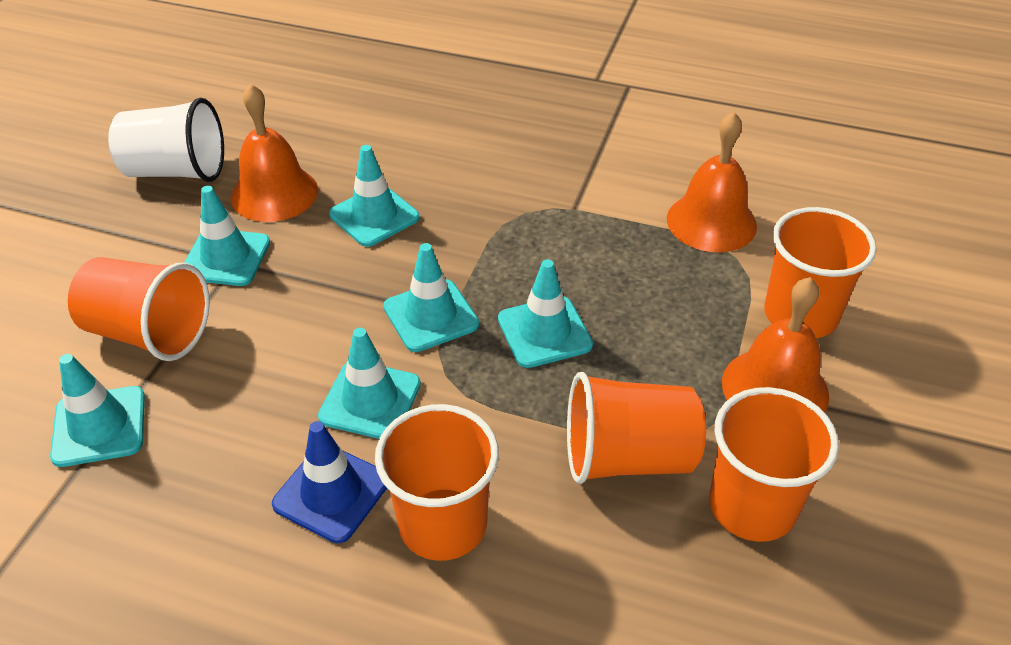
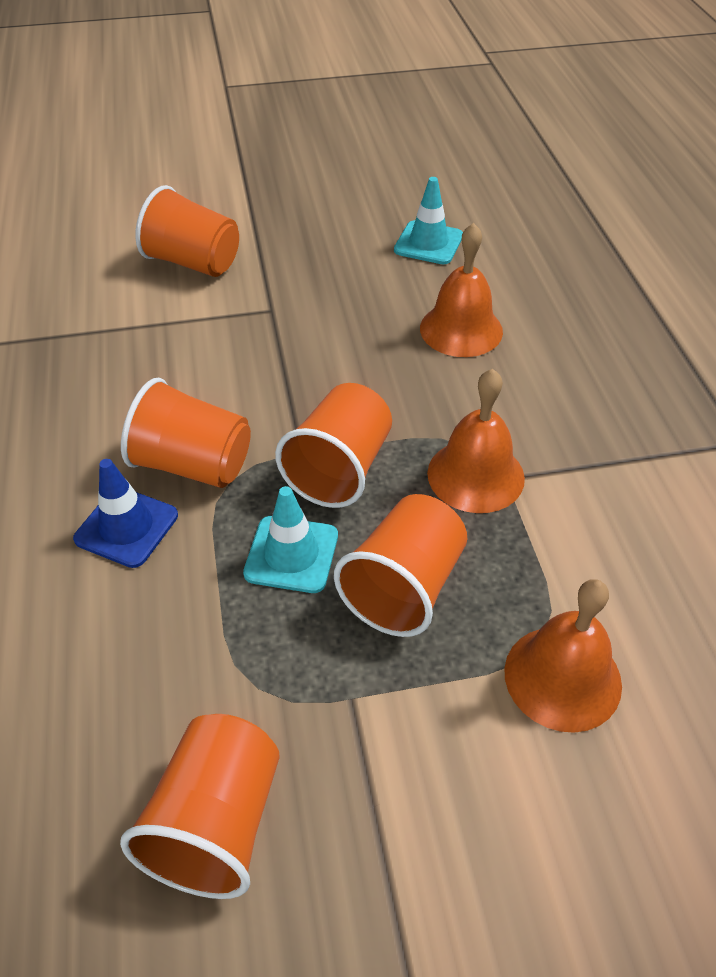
turquoise traffic cone: [50,354,145,467] [184,186,270,286] [318,328,421,439] [329,145,420,247] [384,243,479,352] [498,259,593,368] = 6 -> [243,486,338,593] [394,177,463,264] = 2
white cup: [108,98,224,182] = 1 -> none = 0

